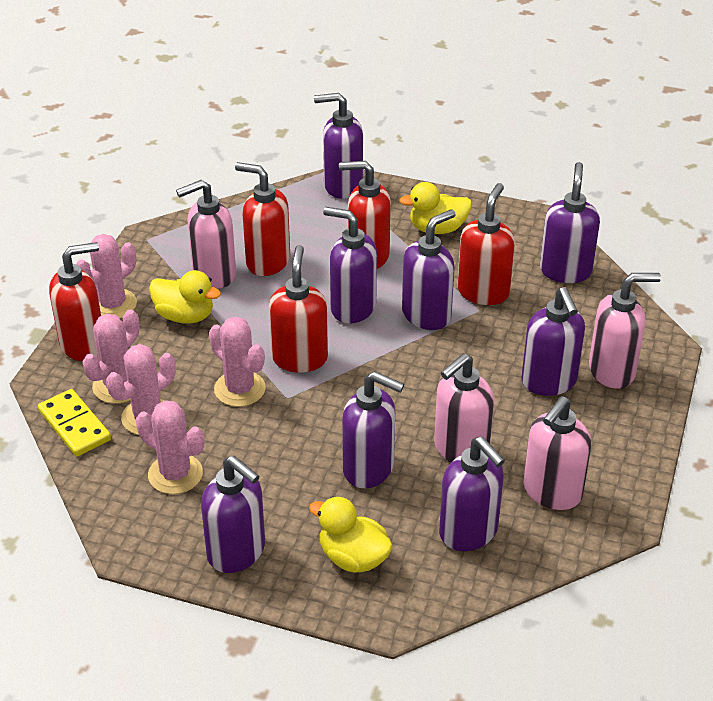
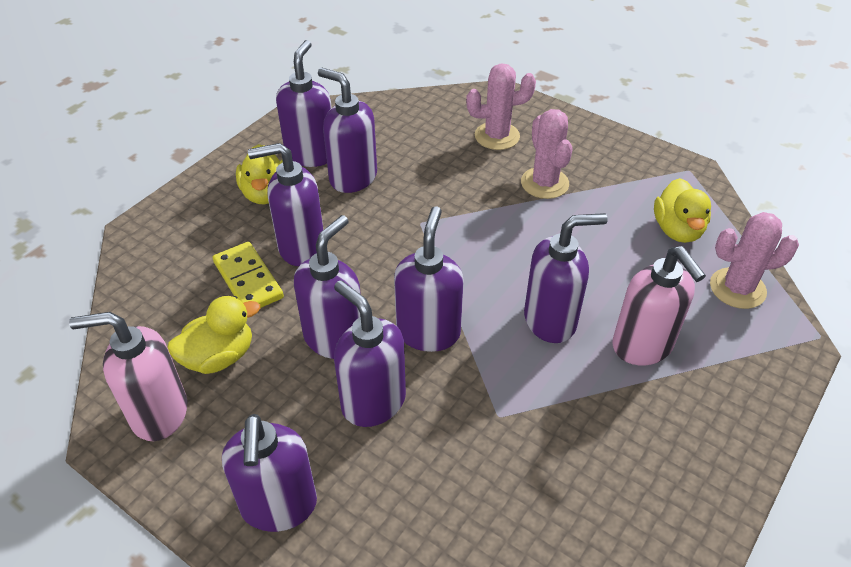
pink cactus: [76,234,137,318] [82,310,140,404] [106,344,176,435] [136,400,204,494] [209,316,266,407] = 5 -> [466,63,536,150] [521,109,573,199] [710,212,799,309] = 3
pink soap dispenser: [176,180,236,289] [434,353,494,462] [523,396,591,510] [589,273,661,389] = 4 -> [69,312,187,441] [612,246,706,365] = 2
red soap dispenser: [49,242,101,361] [235,162,290,276] [269,245,328,373] [339,161,391,269] [457,183,515,305] = 5 -> none = 0

